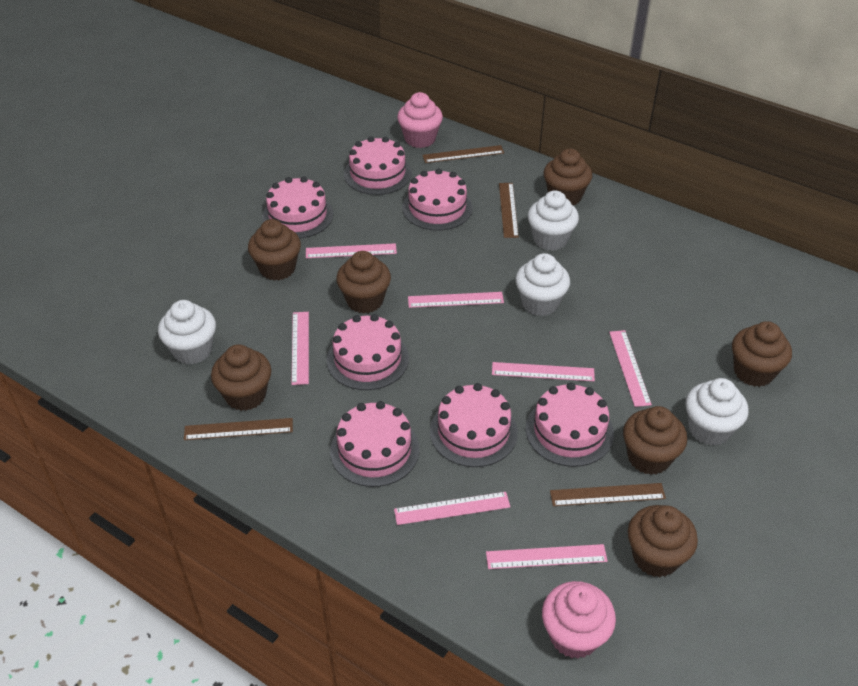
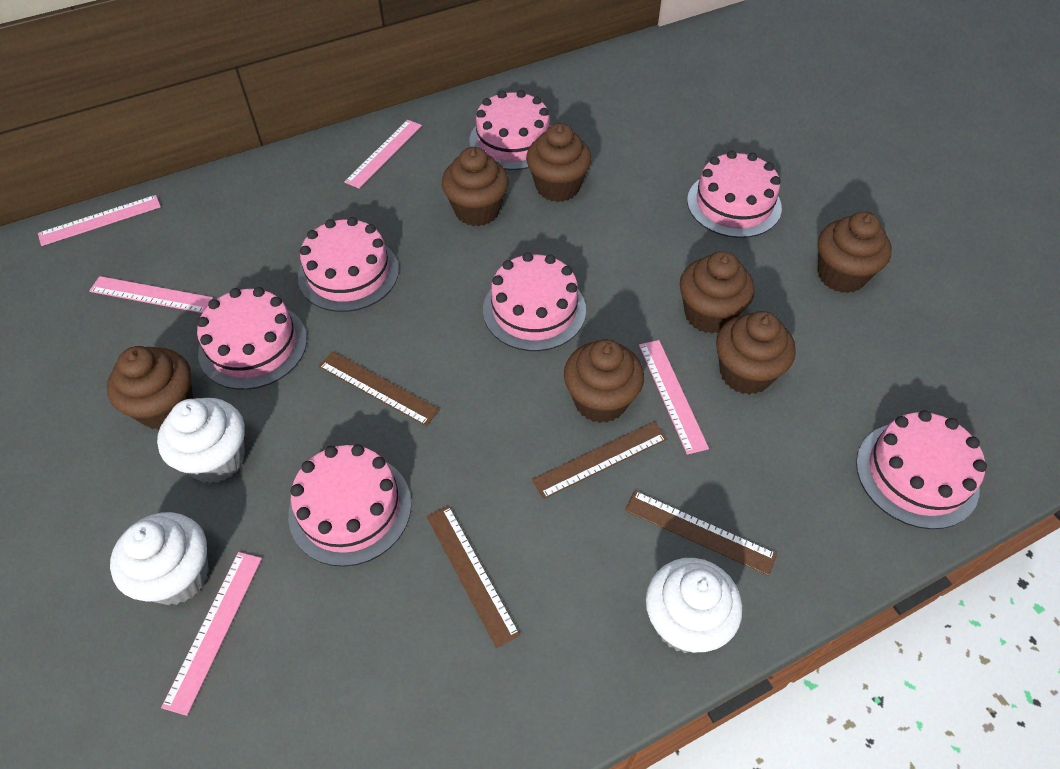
pink cupcake: [397,92,443,148] [542,581,616,659] = 2 -> none = 0
pink ruler: [291,312,309,385] [306,243,397,258] [394,492,510,525] [408,292,504,308] [486,544,608,569] [492,362,595,381] [609,330,652,407] = 7 -> [38,195,161,246] [89,276,213,313] [161,552,262,716] [344,120,422,189] [639,340,709,455] = 5
white cupcake: [158,300,216,365] [515,253,570,316] [528,190,579,251] [686,378,749,446] = 4 -> [110,512,209,605] [157,398,245,483] [646,558,742,653] = 3

